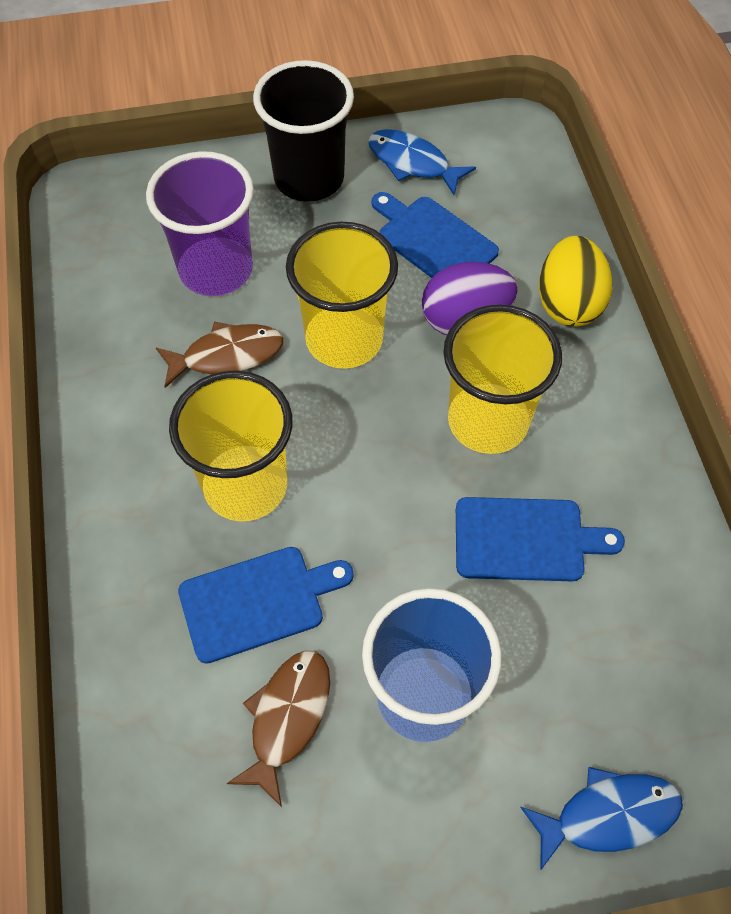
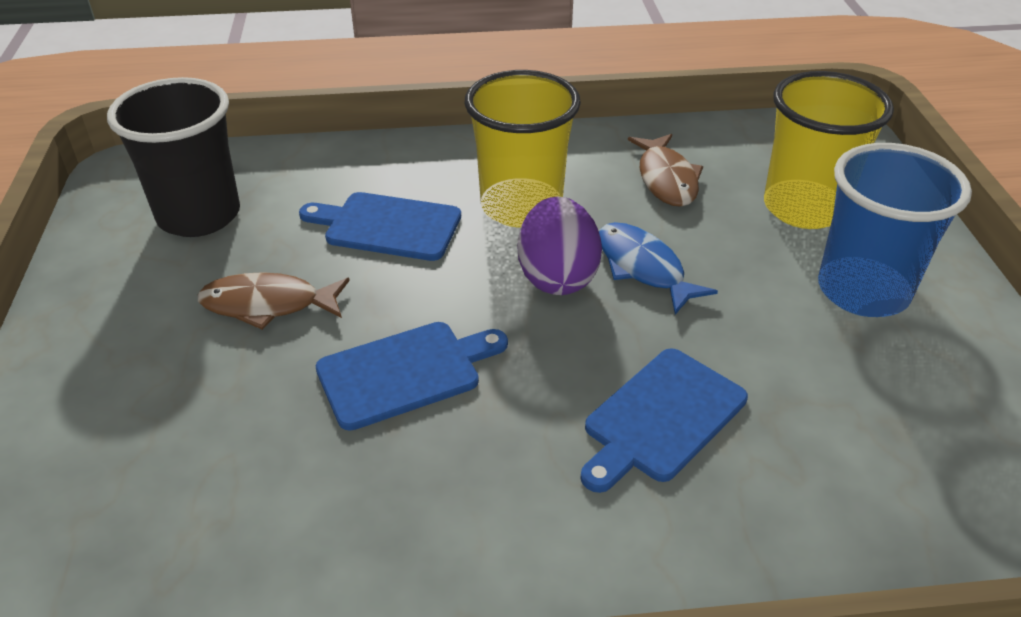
blue fish: [368,129,476,195] [520,767,683,871] = 2 -> [599,222,718,315] = 1
purple cup: [146,151,254,296] = 1 -> none = 0
yellow cup: [169,371,292,521] [286,222,398,369] [443,304,562,454] = 3 -> [465,70,581,228] [764,71,894,229] = 2
yellow egg: [539,236,612,327] = 1 -> none = 0

